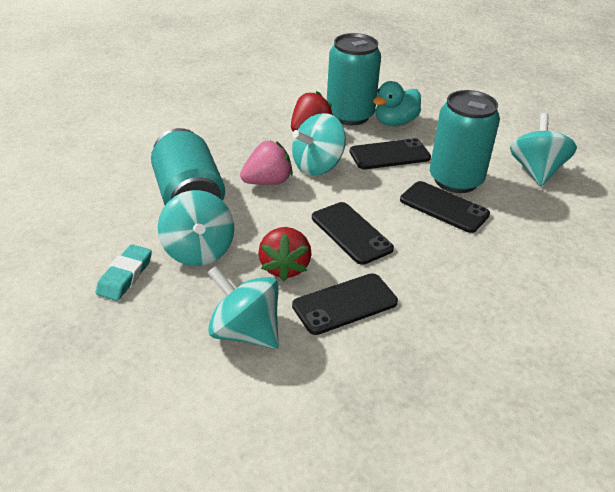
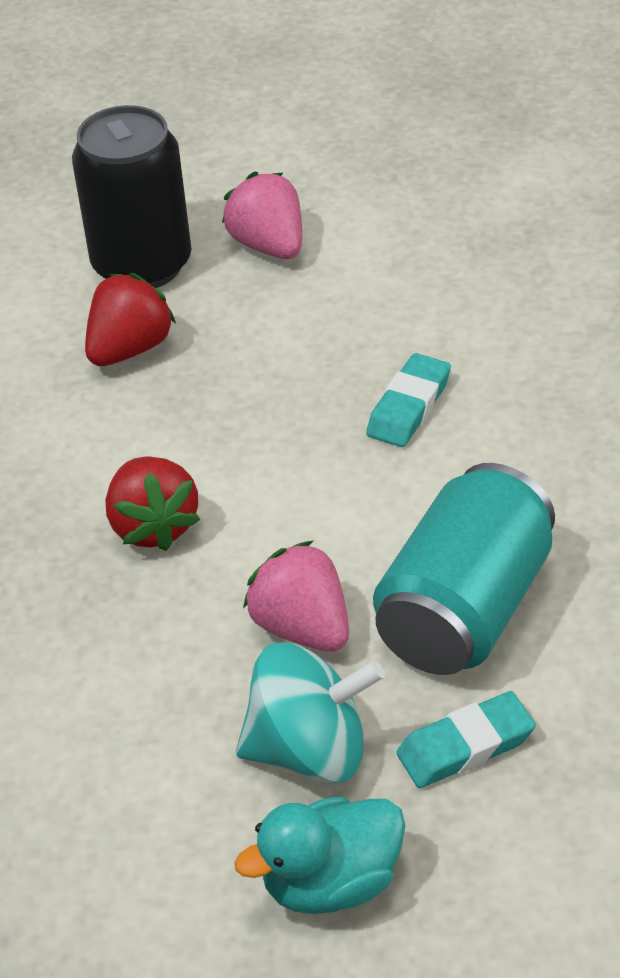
black can: none = 0 -> [72,105,191,288] = 1
black phone: [292,273,398,335] [312,202,394,265] [350,138,431,169] [400,181,490,233] = 4 -> none = 0
pink strawberry: [240,140,293,185] = 1 -> [222,172,302,259] [243,541,349,652] = 2
turquoise can: [151,128,225,205] [327,33,381,125] [430,90,500,193] = 3 -> [373,463,555,675] = 1
turquoise eraser: [96,244,152,301] = 1 -> [366,353,451,447] [396,691,536,788] = 2
turquoise spinning top: [158,190,234,266] [207,266,279,349] [292,113,346,176] [510,113,577,186] = 4 -> [236,642,385,783] = 1

